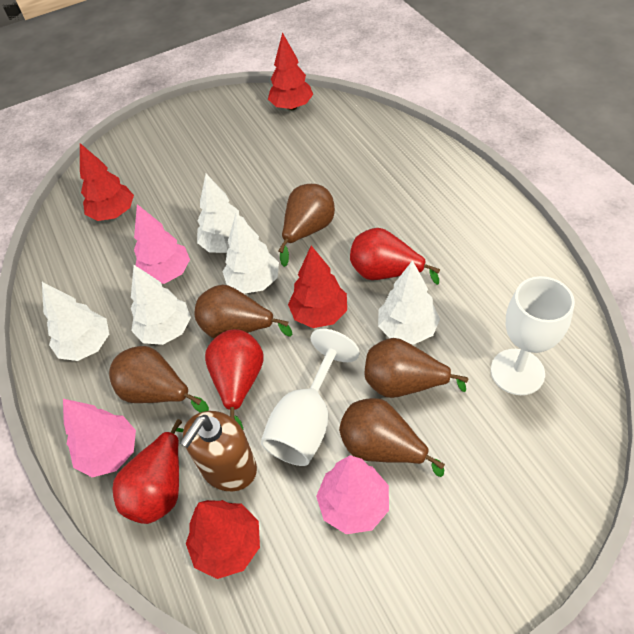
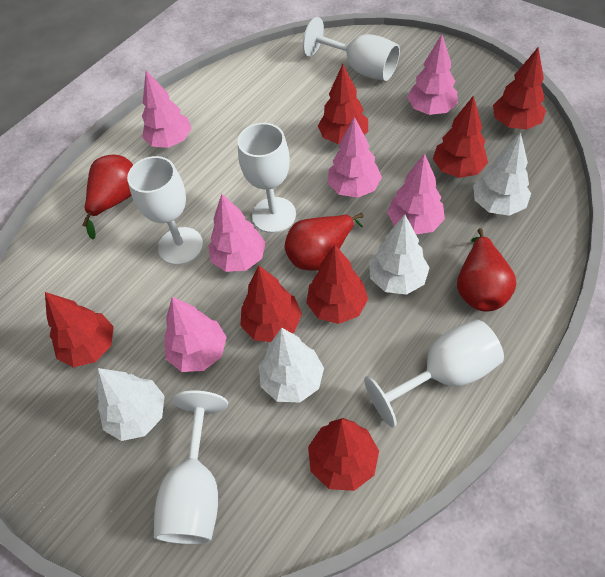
brown pear: [109,346,209,413] [195,285,292,338] [278,184,335,267] [339,398,445,477] [365,338,468,398] = 5 -> none = 0
brown soap dispenser: [180,411,257,491] = 1 -> none = 0
pink tree: [63,399,136,477] [134,204,190,284] [316,455,389,534] = 3 -> [142,71,192,148] [164,297,227,372] [209,194,266,272] [328,117,382,198] [387,153,445,234] [407,34,458,115] = 6
red tree: [80,143,134,221] [186,500,260,579] [268,32,313,110] [288,246,347,328] = 4 -> [45,292,114,367] [240,265,302,342] [306,245,368,324] [308,418,379,491] [318,64,368,144] [433,95,488,178] [493,48,546,129] = 7
white goblet: [261,329,360,466] [491,276,575,395] = 2 -> [127,156,203,265] [154,391,228,544] [237,123,296,233] [303,17,400,81] [364,319,504,428] = 5
white tree: [42,282,109,361] [131,265,191,345] [197,174,247,253] [223,212,279,294] [378,260,440,345] = 5 -> [96,368,165,441] [259,328,324,403] [369,215,430,295] [473,133,531,216] = 4

